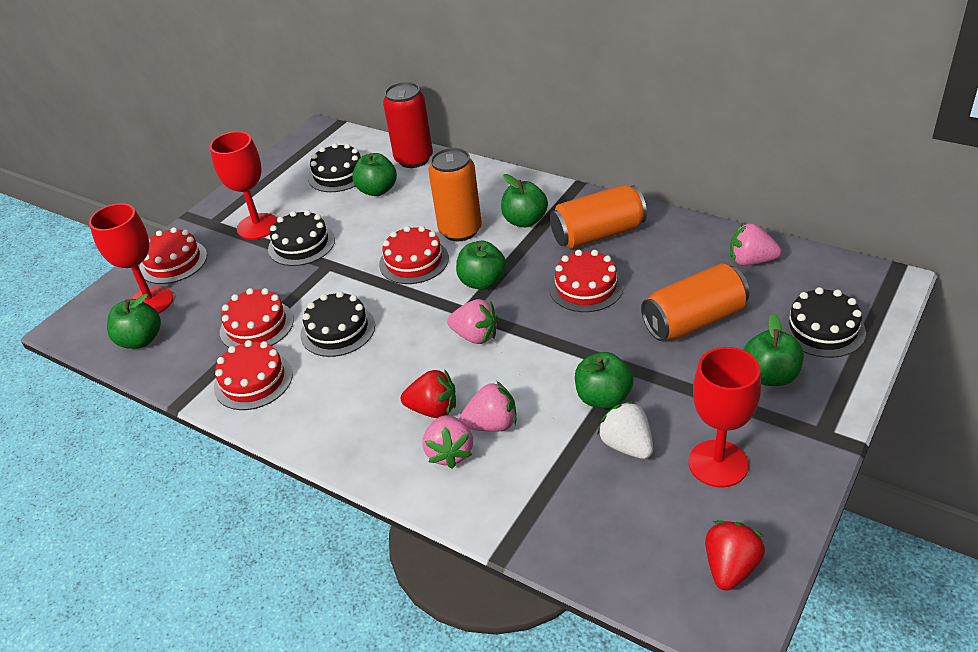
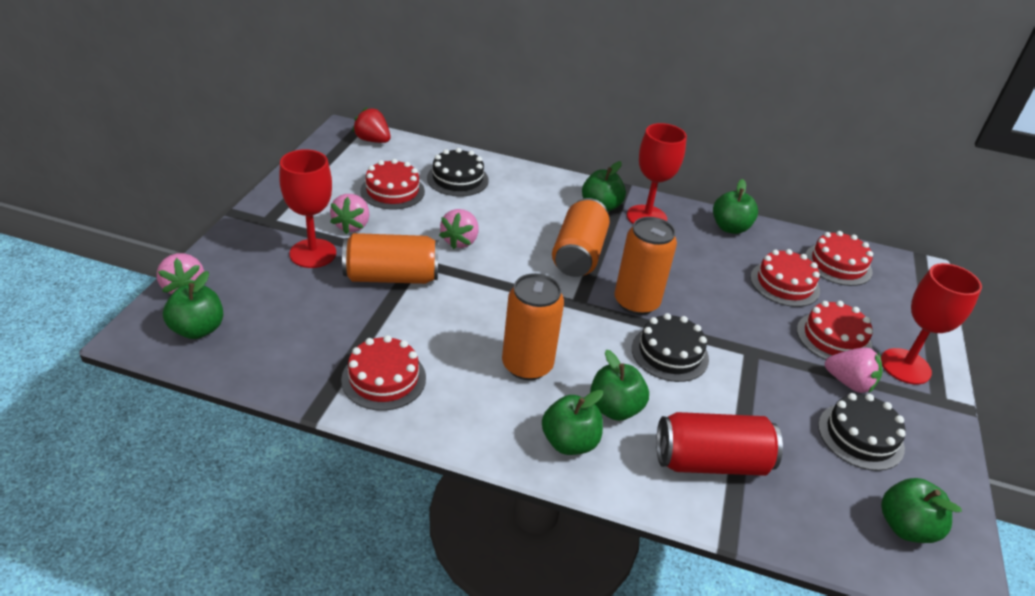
black cake: [268,210,335,266] [300,291,375,357] [308,143,361,192] [781,287,866,358] = 4 -> [427,148,489,197] [632,313,709,382] [818,393,906,471] = 3
orange can: [428,148,482,241] [550,185,647,249] [641,263,750,341] = 3 -> [342,233,439,284] [502,273,564,380] [552,198,610,277] [614,217,677,315] = 4
red strawberry: [401,369,456,418] [705,521,765,591] = 2 -> [352,107,391,143] = 1
white strawberry: [597,401,653,459] = 1 -> none = 0

